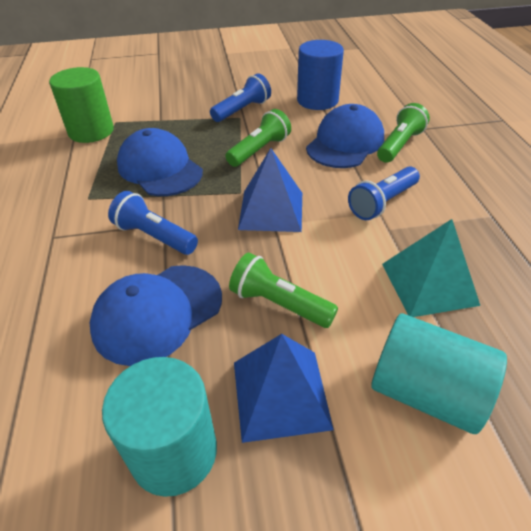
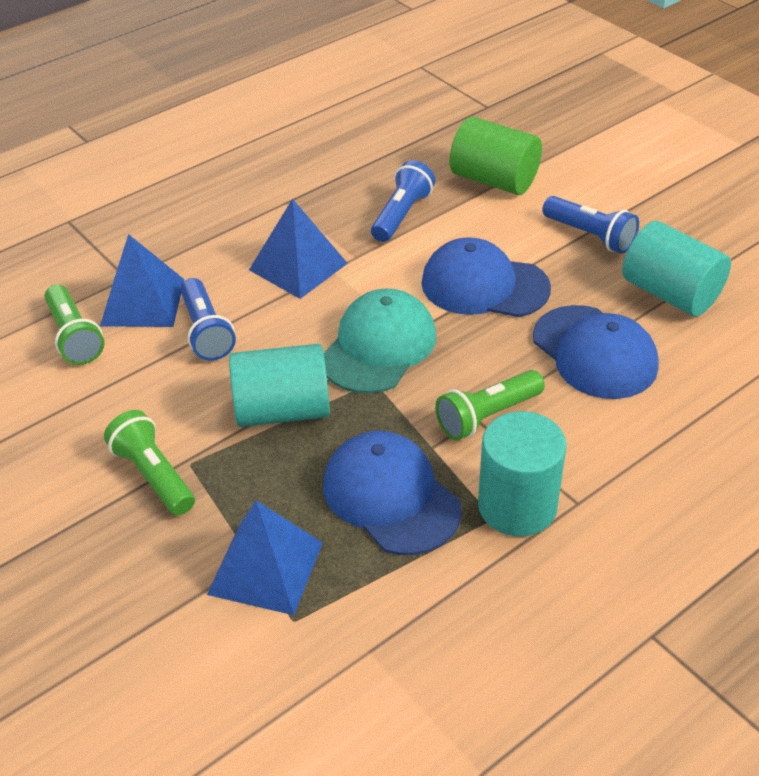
blue cylinder: [297,40,344,110] = 1 -> none = 0
blue pyramid: [234,334,334,443] [238,148,302,232] = 2 -> [100,234,184,327] [207,501,323,615] [249,199,348,299] = 3
turquoise cap: none = 0 -> [324,288,436,394] = 1
turquoise cylinder: [102,357,217,497] [371,313,507,434] = 2 -> [229,344,330,427] [478,411,567,537] [622,221,731,316] = 3
turquoise pyramid: [382,219,480,317] = 1 -> none = 0

